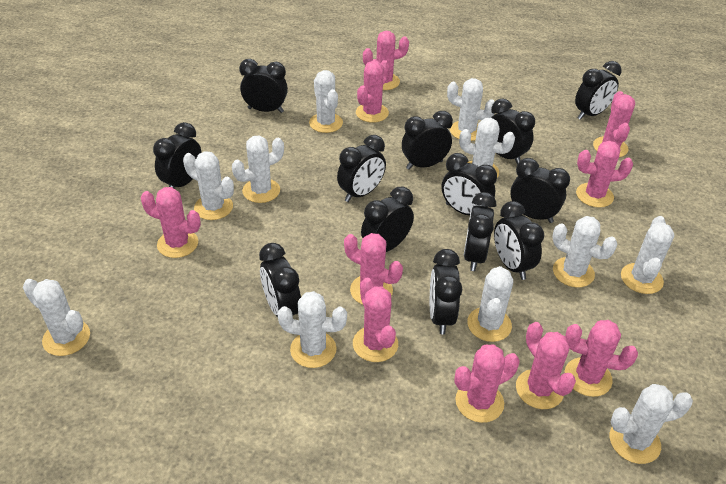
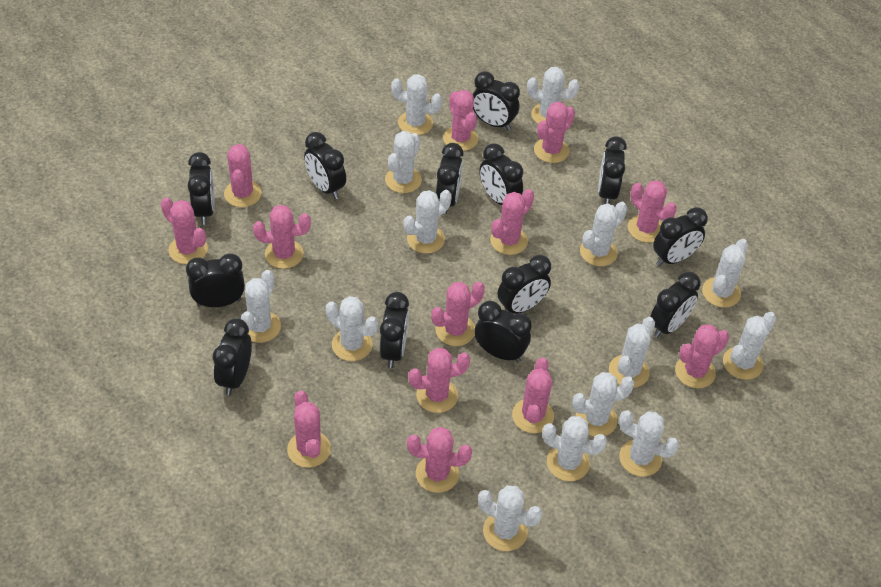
pink cactus: [141,187,201,258] [344,233,403,305] [353,278,398,362] [356,60,390,123] [363,31,409,90] [454,344,519,423] [516,322,576,409] [565,320,638,397] [576,141,633,208] [593,91,635,157] = 10 -> [161,197,208,264] [224,144,262,207] [253,205,311,269] [287,390,331,468] [407,427,472,493] [409,348,470,413] [431,282,485,346] [443,90,478,151] [490,189,534,255] [512,358,554,433] [534,102,575,163] [628,180,677,243] [675,324,729,388] = 13
white cactus: [23,279,90,356] [183,151,234,220] [232,135,284,203] [277,291,347,368] [309,70,343,133] [447,78,494,141] [459,118,515,178] [467,266,513,342] [552,216,618,288] [610,384,693,464] [621,216,675,294] = 11 -> [241,270,281,343] [326,296,378,361] [385,131,422,193] [391,74,442,135] [404,190,452,254] [478,485,543,551] [527,67,580,124] [542,416,607,481] [572,372,635,437] [580,202,627,266] [609,317,655,388] [619,410,679,477] [702,239,748,308] [723,312,776,380] = 14

